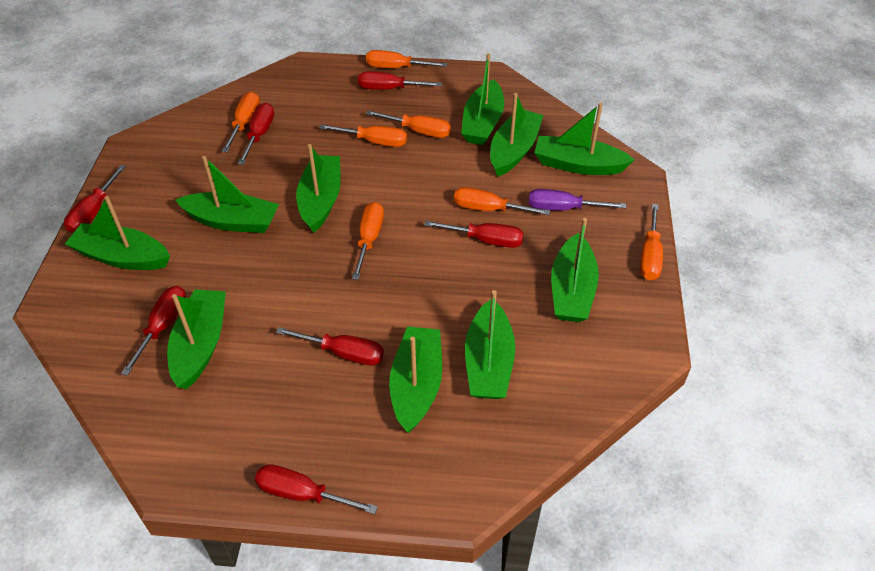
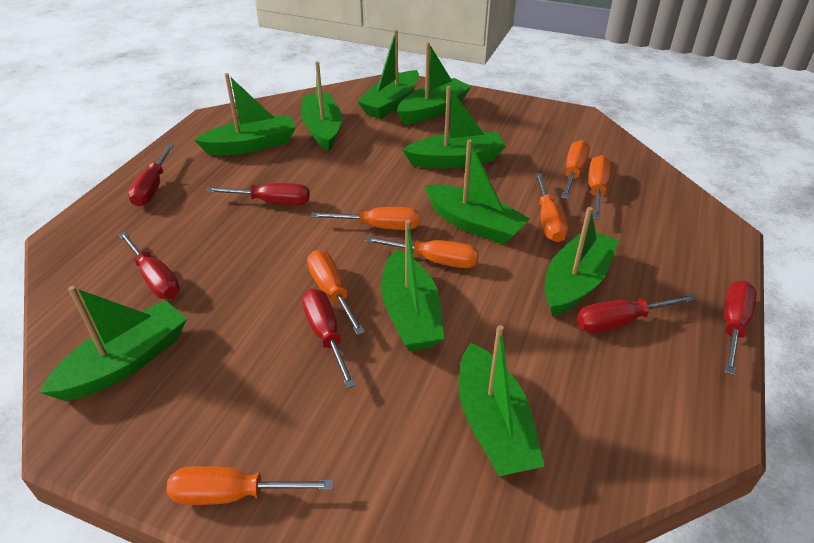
purple screwdriver: [529,189,626,211] = 1 -> none = 0
red screwdriver: [64,165,126,233] [121,286,186,376] [238,103,274,165] [255,464,378,514] [276,327,384,365] [358,71,442,90] [424,221,524,248] = 7 -> [118,232,180,299] [128,145,174,206] [206,183,310,205] [302,289,356,389] [577,294,697,333] [724,281,756,375] = 6

